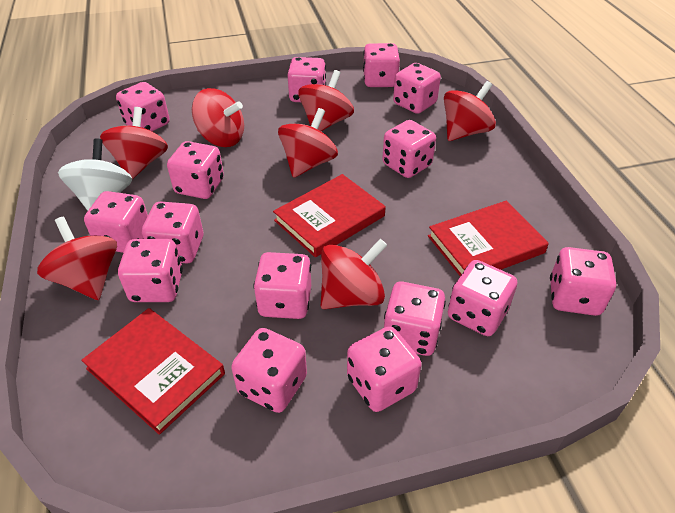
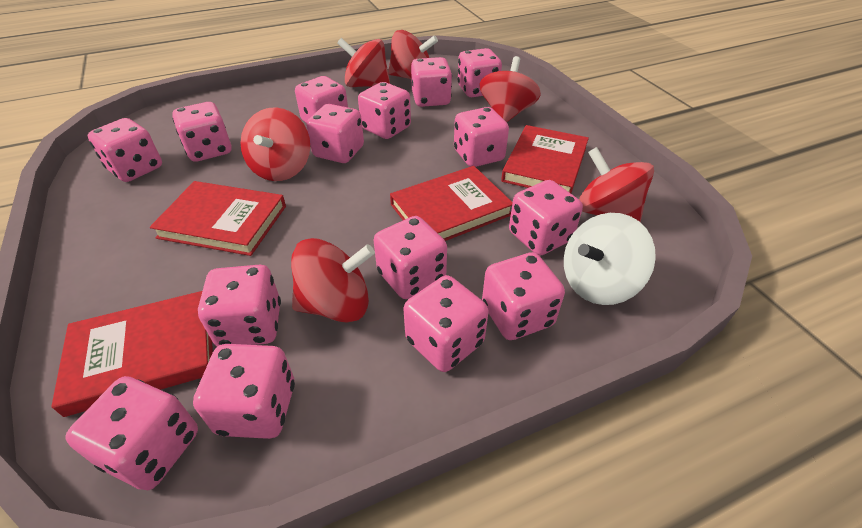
red book: [81,308,225,435] [273,174,386,257] [428,201,549,276] = 3 -> [51,291,213,417] [150,181,286,256] [390,166,513,241] [501,125,589,193] = 4
red spinning top: [37,217,117,300] [100,107,168,179] [192,88,244,147] [278,108,338,178] [298,70,354,131] [321,239,387,309] [444,81,496,141] = 7 -> [240,107,310,181] [291,238,375,323] [337,38,390,87] [388,30,438,80] [479,56,541,122] [579,147,654,223] = 6

